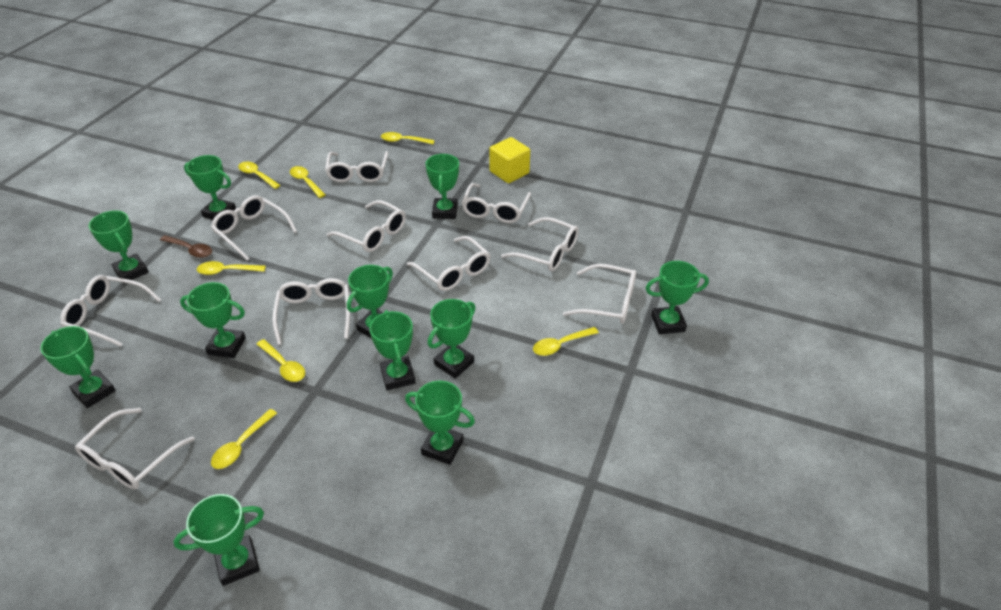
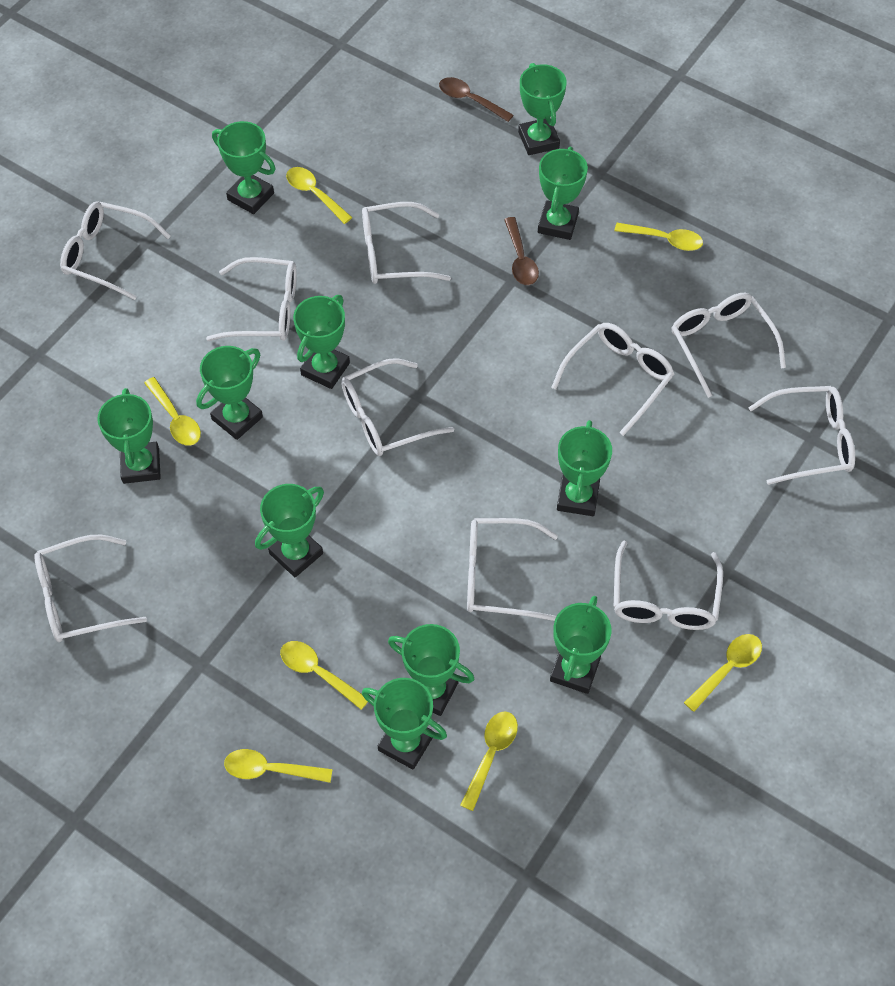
brown spoon: [160,235,212,258] = 1 -> [439,77,514,122] [504,217,539,285] = 2
yellow cube: [490,137,530,183] = 1 -> none = 0

